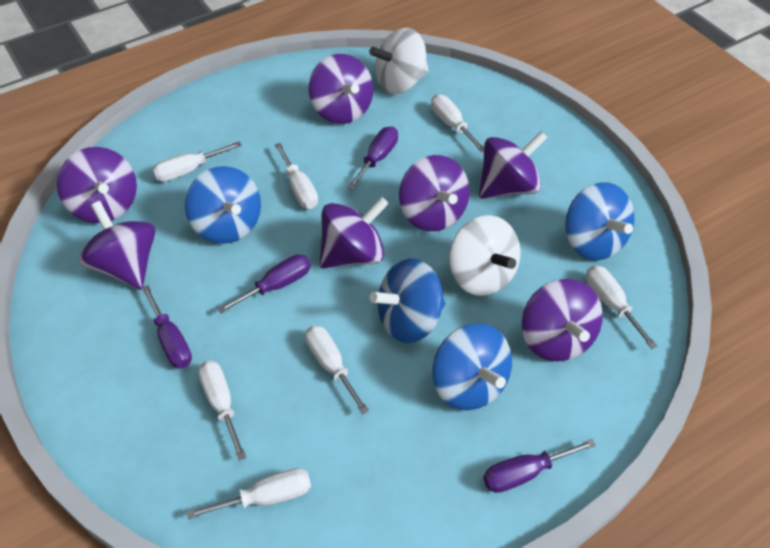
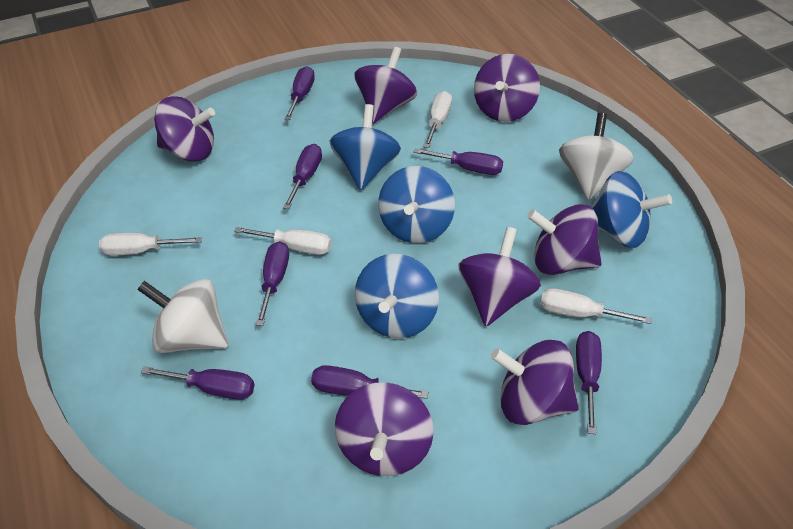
purple screwdriver: [142,285,192,369] [217,254,311,314] [347,126,398,190] [483,439,596,493] = 4 -> [141,366,255,400] [256,241,289,326] [283,144,322,209] [284,66,315,120] [311,365,428,399] [414,148,503,175] [576,331,602,434] = 7
white screwdriver: [152,141,242,182] [187,468,311,520] [198,361,247,461] [275,143,318,209] [305,325,369,414] [431,94,484,153] [586,265,657,349] = 7 -> [99,233,202,256] [234,227,331,255] [424,91,452,148] [540,288,652,324] = 4

